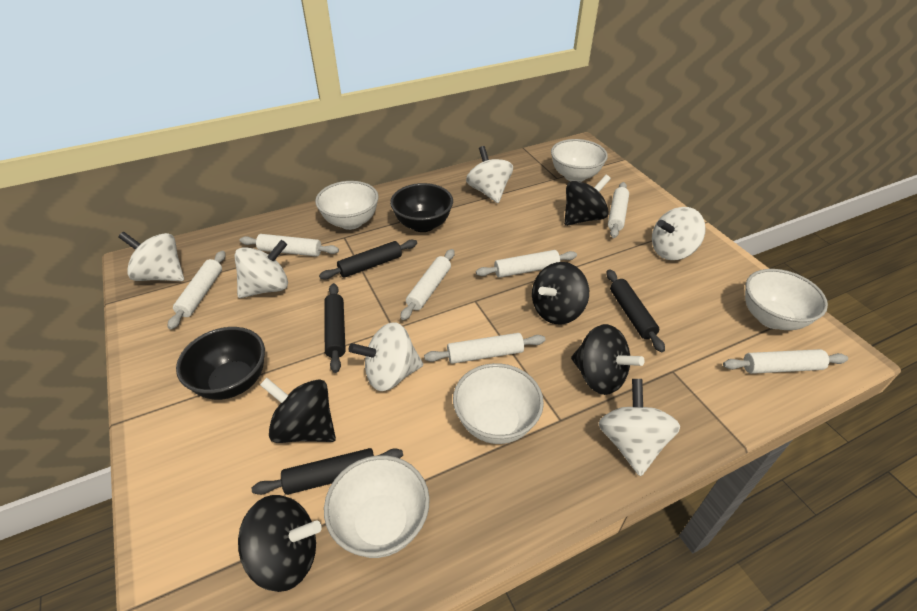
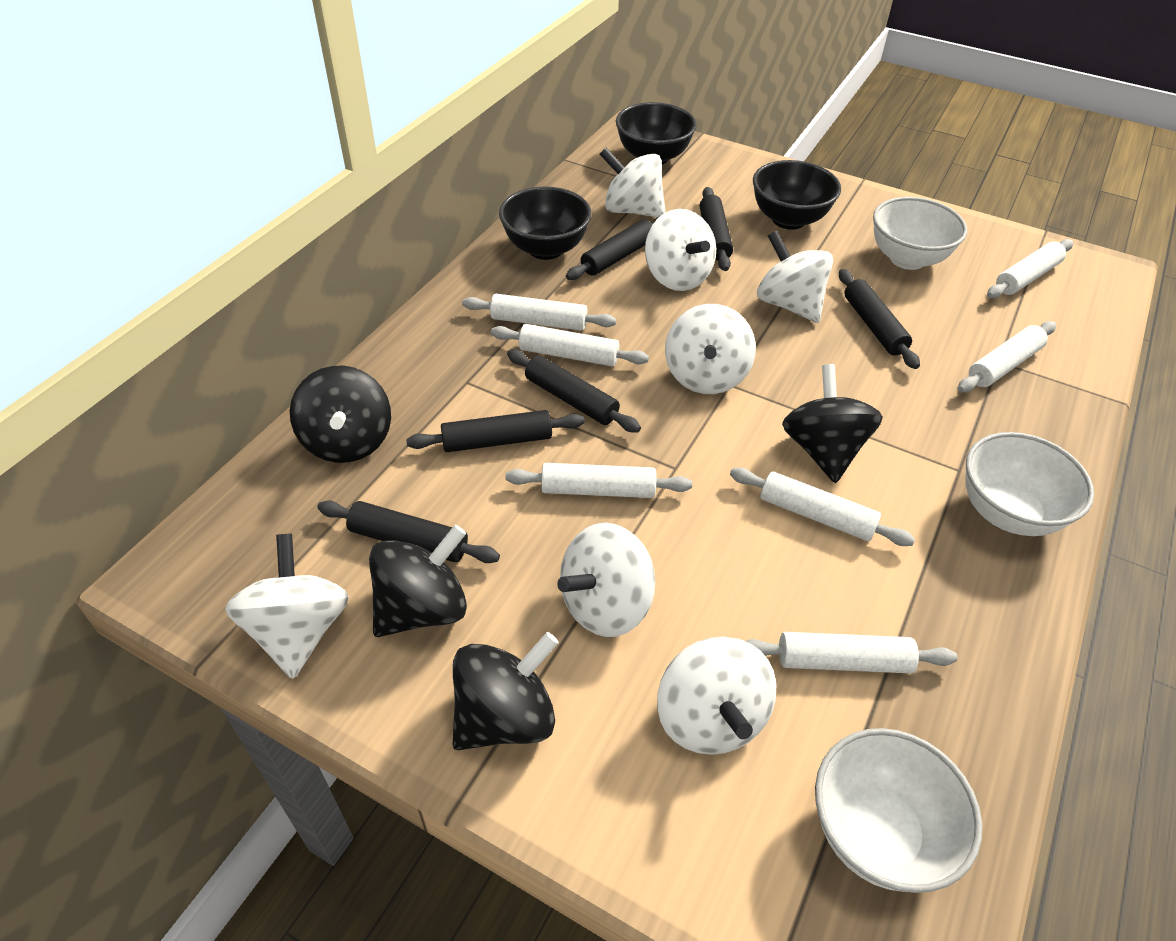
black bowl: [176,327,265,400] [390,183,453,232] = 2 -> [499,186,592,260] [616,102,697,165] [753,160,841,230] = 3
black rolling pin: [252,448,403,495] [319,240,417,280] [324,283,346,373] [606,269,665,352] = 4 -> [317,500,500,563] [406,410,585,452] [507,349,641,433] [566,216,660,280] [700,187,733,271] [839,269,920,369] = 6
black spinning top: [238,495,322,592] [260,378,336,443] [532,262,589,324] [564,175,611,226] [571,324,645,395] = 5 -> [290,366,391,463] [369,525,467,637] [452,632,559,750] [782,364,882,483] = 4
white bowl: [315,181,379,230] [324,455,430,558] [453,363,544,444] [551,139,608,182] [745,269,828,330] = 5 -> [815,728,982,893] [873,197,967,270] [965,432,1094,536] = 3
white spinning top: [118,232,184,281] [234,240,288,298] [349,322,423,391] [466,146,513,203] [598,379,680,476] [652,207,706,260] = 6 -> [225,534,349,679] [557,523,655,637] [599,148,666,217] [645,209,716,291] [657,637,776,755] [665,304,756,394] [757,230,833,323] = 7

